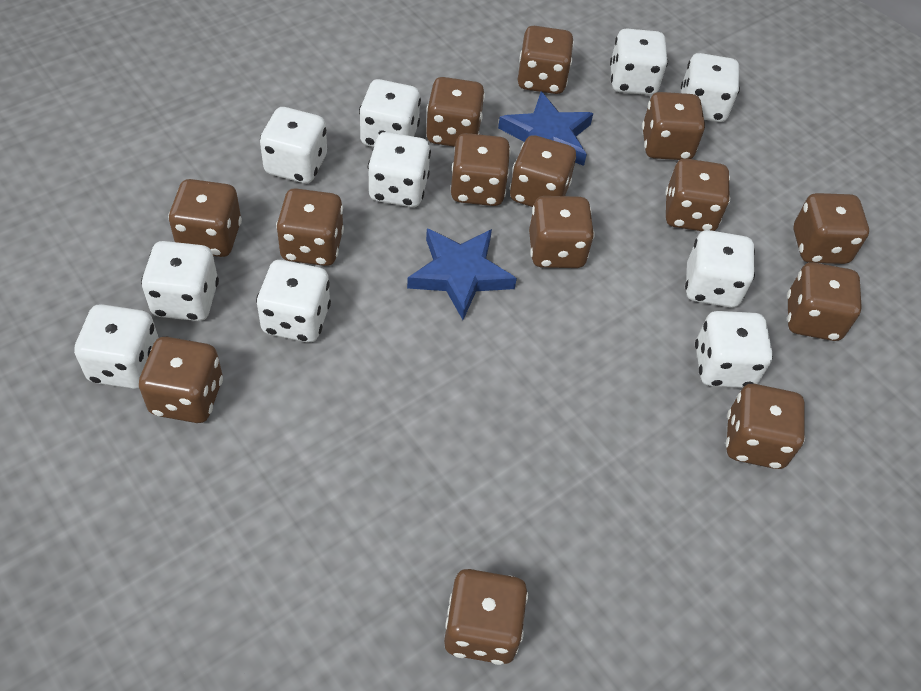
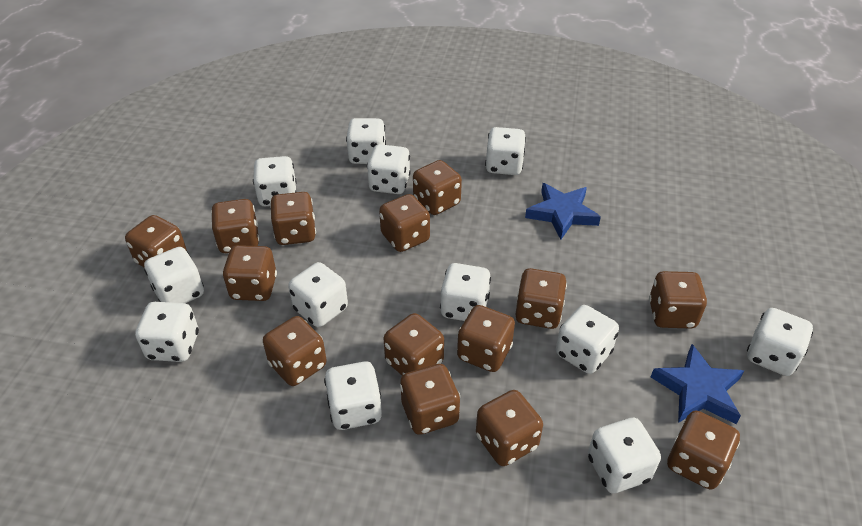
white dice: [74,304,159,389] [141,241,219,321] [256,260,331,342] [260,107,327,183] [359,79,421,147] [368,132,431,207] [610,29,668,95] [681,53,740,122] [685,230,755,308] [695,311,773,388] = 10 -> [135,302,199,362] [144,247,204,303] [253,156,296,206] [288,262,348,327] [324,361,382,430] [346,118,386,164] [367,144,411,194] [440,263,491,321] [485,127,526,175] [556,305,619,374] [588,418,661,494] [747,308,813,376] = 12

